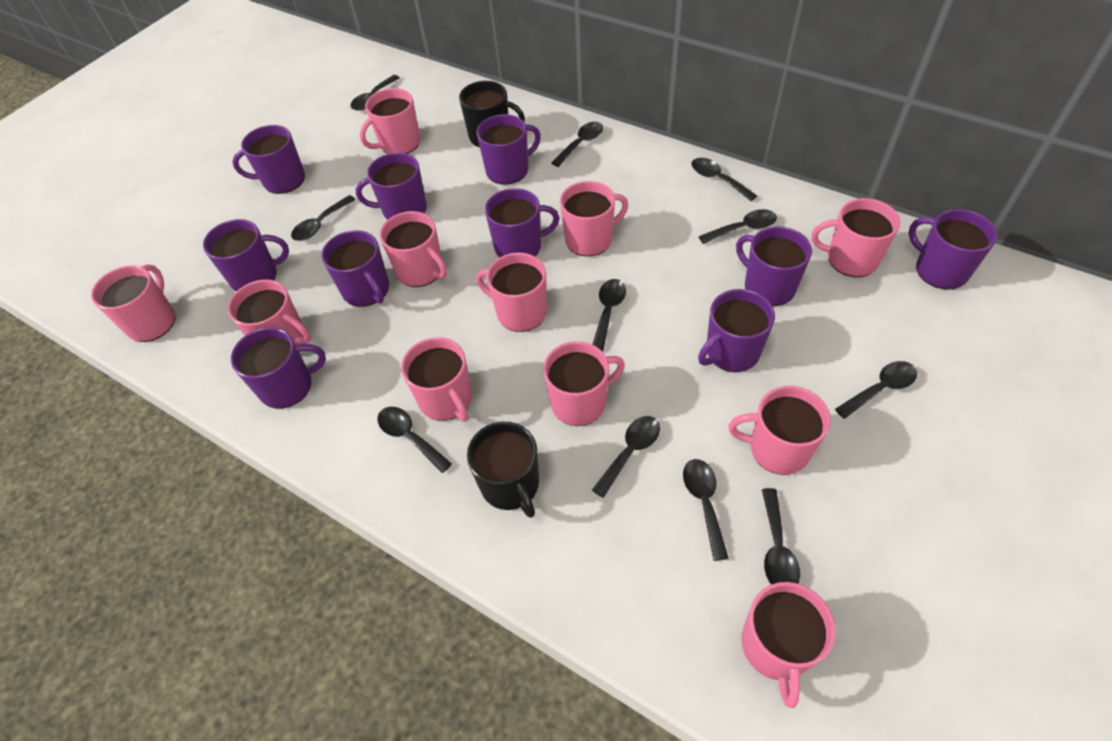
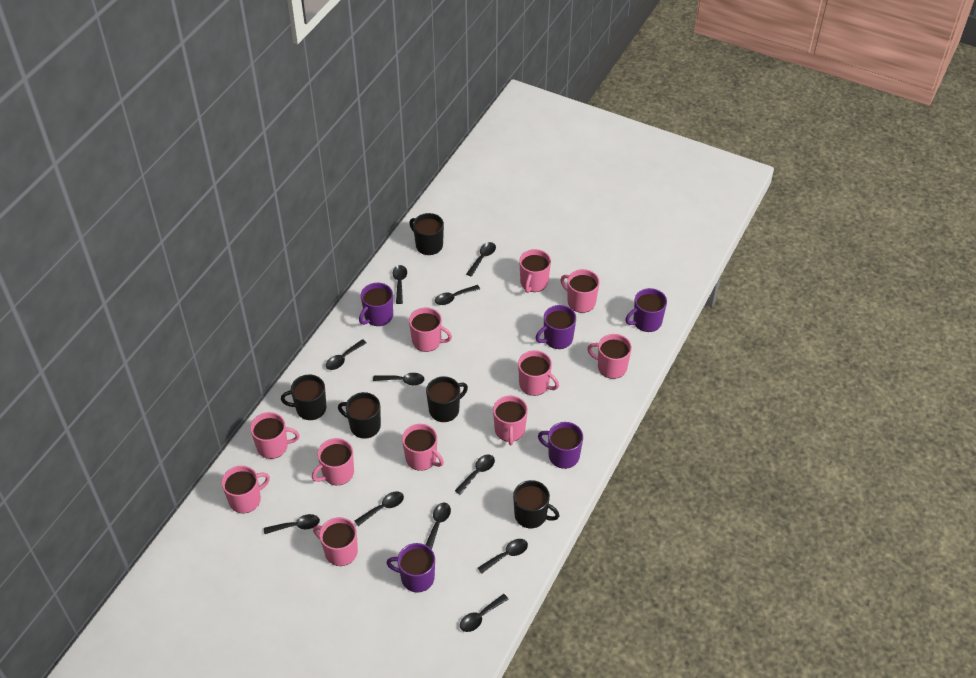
black mug: [459,81,525,147] [467,422,539,518] = 2 -> [281,374,327,420] [338,392,381,439] [409,213,444,255] [426,376,468,422] [513,480,560,528] = 5
purple mug: [203,219,289,291] [231,327,326,409] [232,125,305,194] [321,230,389,307] [356,153,427,220] [476,114,541,185] [485,188,559,258] [698,289,775,372] [736,227,812,307] [909,209,998,290] = 10 -> [359,283,393,326] [386,543,435,593] [536,305,576,349] [538,422,583,469] [625,288,667,332] = 5

